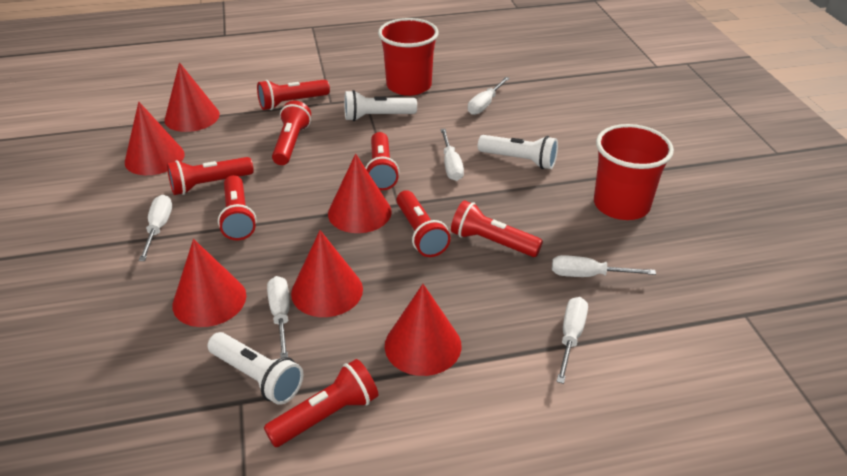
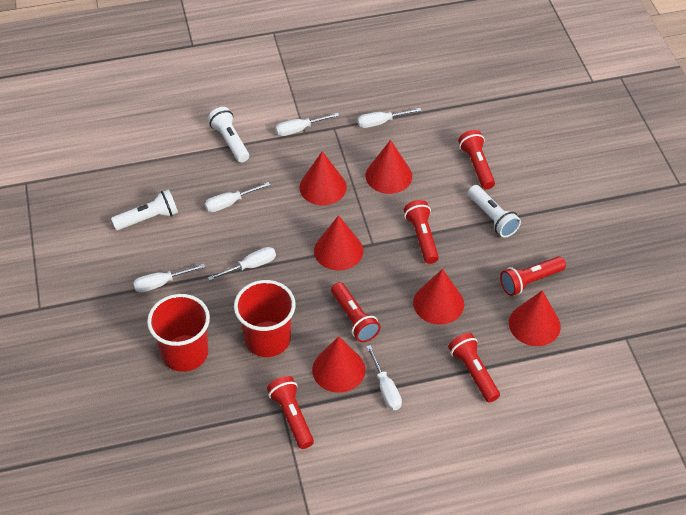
red flashlight: [167,157,254,195] [218,175,256,241] [257,79,330,110] [264,359,378,447] [272,101,311,165] [365,132,399,190] [396,190,451,257] [451,200,543,257] = 8 -> [267,376,314,449] [331,282,381,342] [404,200,439,264] [448,333,500,403] [458,130,495,189] [500,256,566,296] = 6

